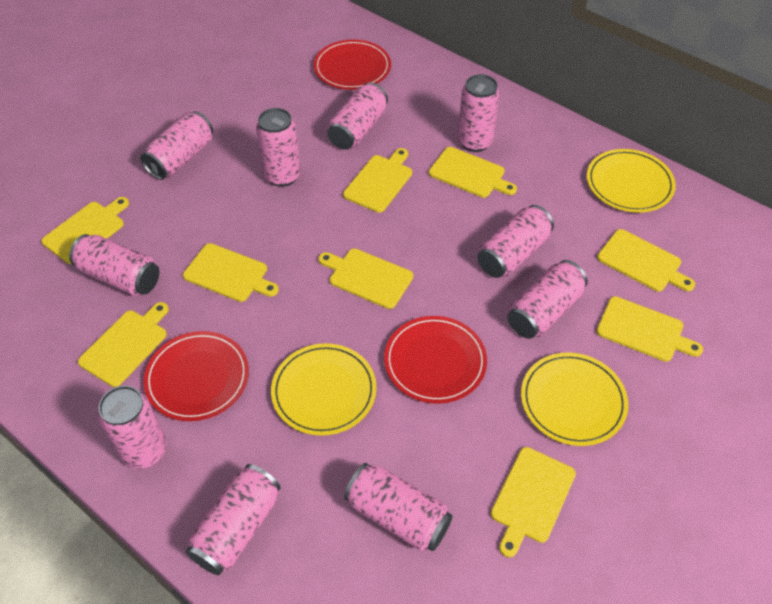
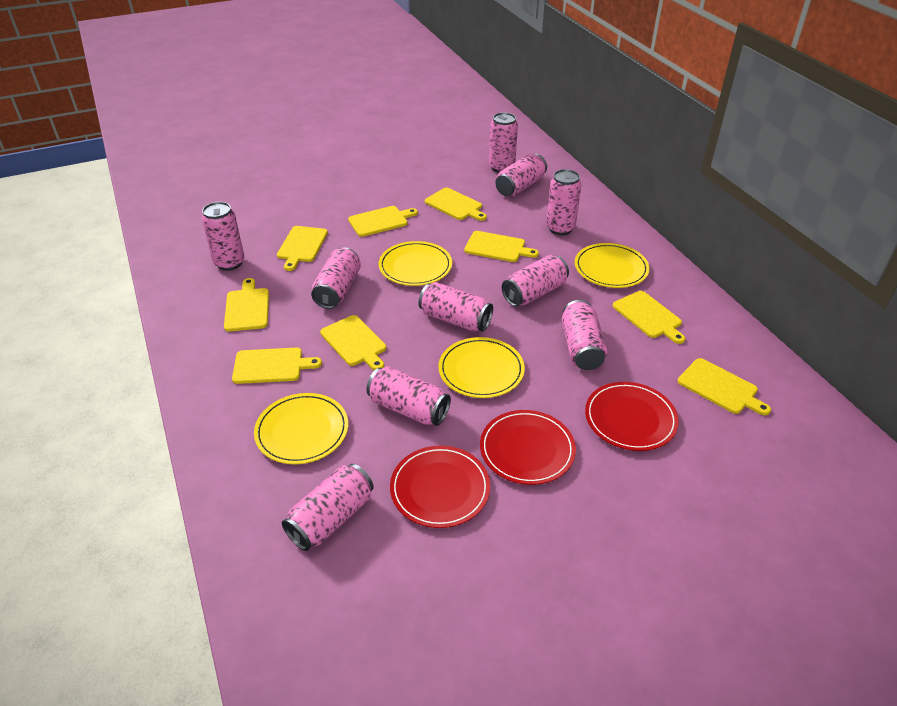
yellow plate: [271,343,377,436] [521,353,628,446] [587,149,676,213] = 3 -> [254,393,348,464] [379,241,452,286] [438,337,525,398] [575,243,650,288] = 4

